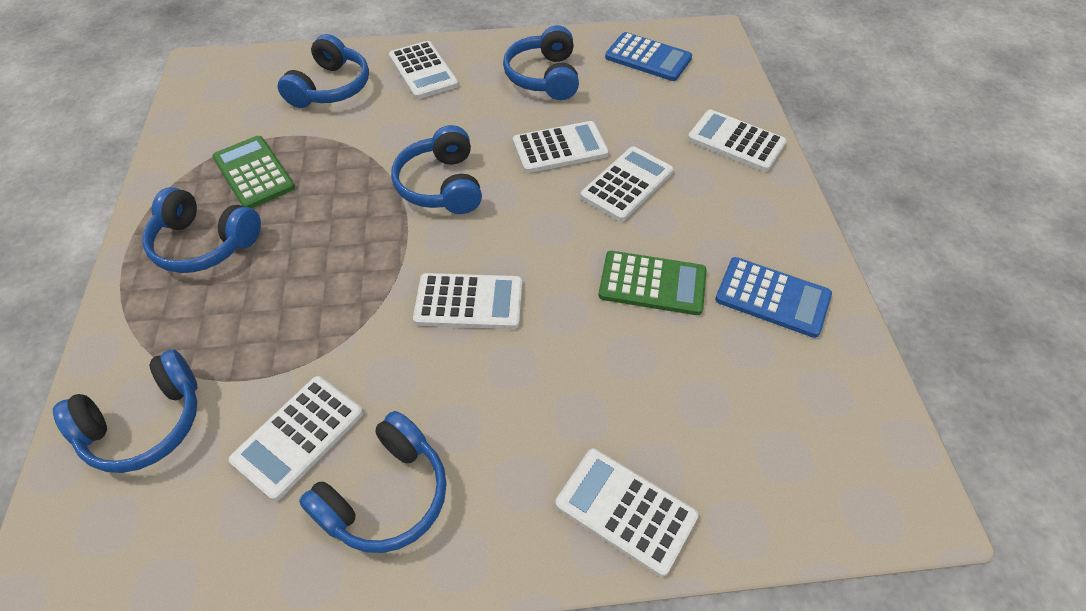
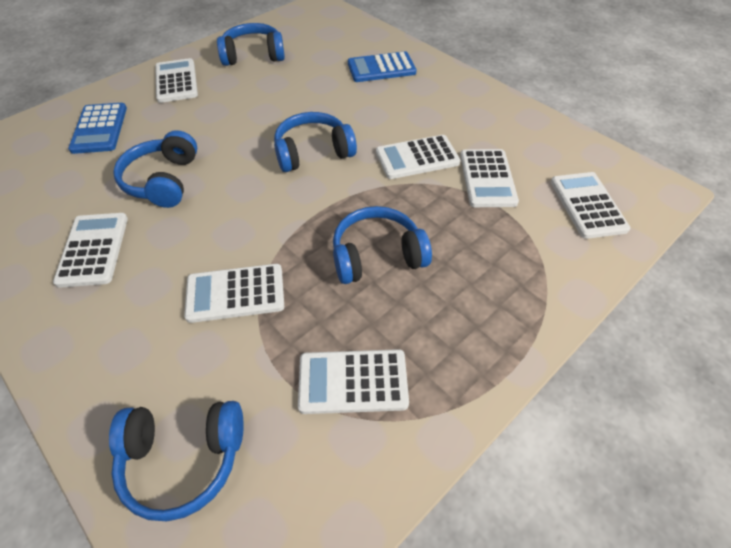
blue headphones: [53,349,197,473] [142,187,261,273] [278,34,369,108] [299,411,447,553] [391,125,482,214] [503,25,579,100] = 6 -> [109,401,244,521] [113,130,197,208] [217,23,285,66] [274,112,357,172] [333,206,432,284] = 5
green calculator: [213,136,295,208] [599,251,707,315] = 2 -> none = 0

